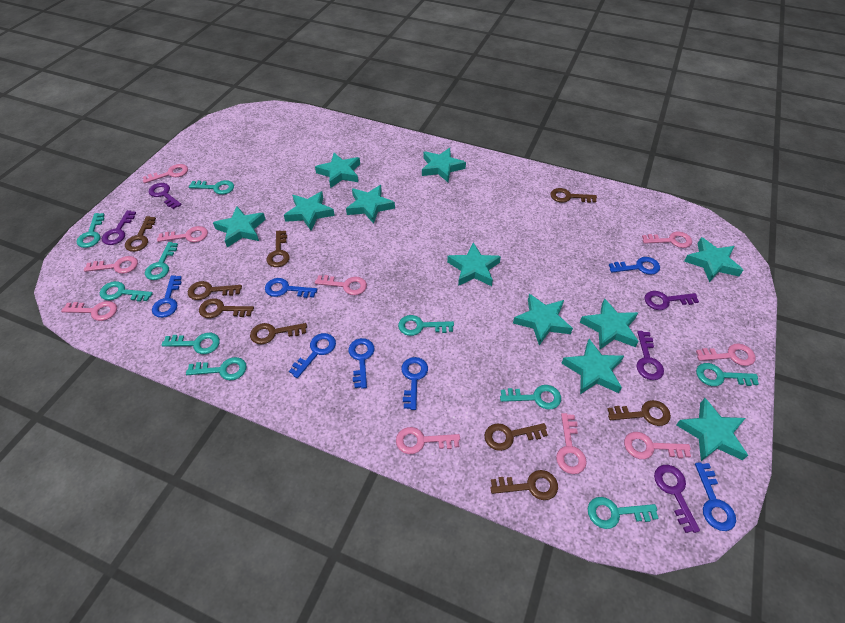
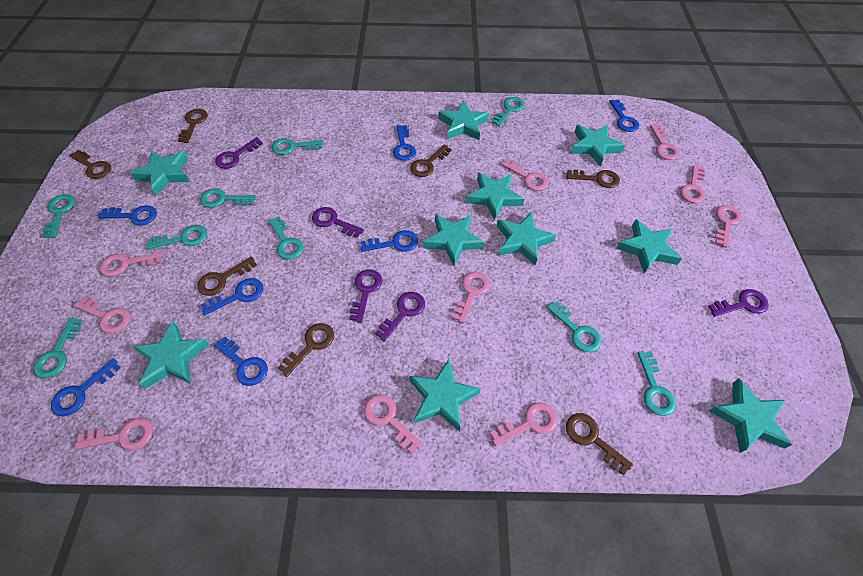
brown key: [125,216,156,252] [188,281,242,300] [199,299,254,318] [250,323,307,344] [267,230,290,267] [484,423,548,451] [490,470,558,500] [550,188,597,203] [608,400,671,426] = 9 -> [69,150,111,179] [178,109,208,143] [197,256,257,296] [278,323,334,377] [410,145,452,177] [566,170,620,188] [566,413,633,475] = 7
turquoise key: [77,213,105,248] [100,281,153,302] [145,242,178,280] [161,333,220,354] [186,357,247,380] [189,180,234,195] [398,315,454,336] [500,385,561,409] [588,497,659,529] [696,363,759,386] = 10 -> [33,318,83,379] [43,194,75,238] [146,225,207,250] [200,189,256,208] [268,216,304,260] [272,138,323,155] [492,97,525,126] [547,301,602,352] [638,351,676,416] = 9
turquoise star: [213,207,266,247] [284,191,335,230] [315,153,360,188] [346,185,395,224] [422,148,466,182] [447,242,501,286] [513,294,573,345] [561,339,624,394] [580,298,639,349] [676,398,748,461] [684,237,743,282] = 11 -> [130,151,190,196] [134,321,209,389] [409,359,481,432] [424,215,485,266] [438,101,489,140] [466,173,524,220] [497,212,556,265] [570,125,625,166] [616,219,682,273] [709,378,792,453] = 10

